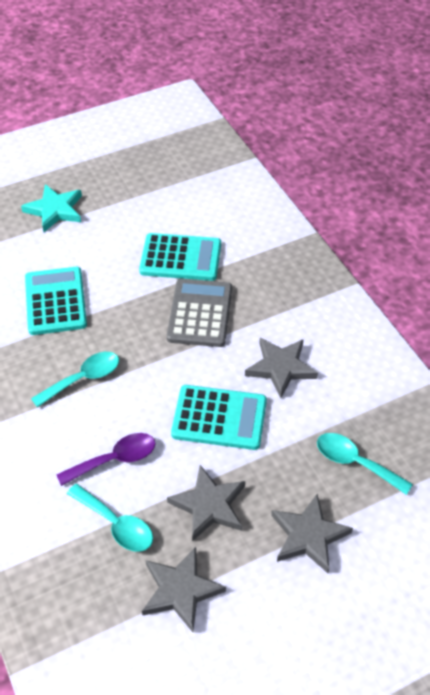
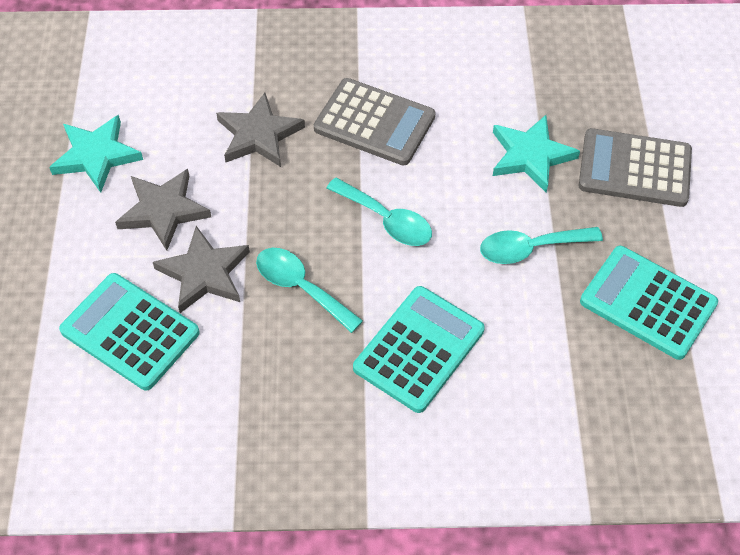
grey calculator: [167,279,232,347] = 1 -> [314,78,436,166] [579,128,692,207] = 2
grey star: [142,547,226,632] [167,465,245,541] [245,338,318,398] [271,494,353,573] = 4 -> [115,169,211,251] [153,226,250,313] [216,93,305,167] = 3
purple spoon: [56,433,156,486] = 1 -> none = 0
turquoise star: [21,184,82,232] = 1 -> [49,115,143,193] [493,115,580,193] = 2

